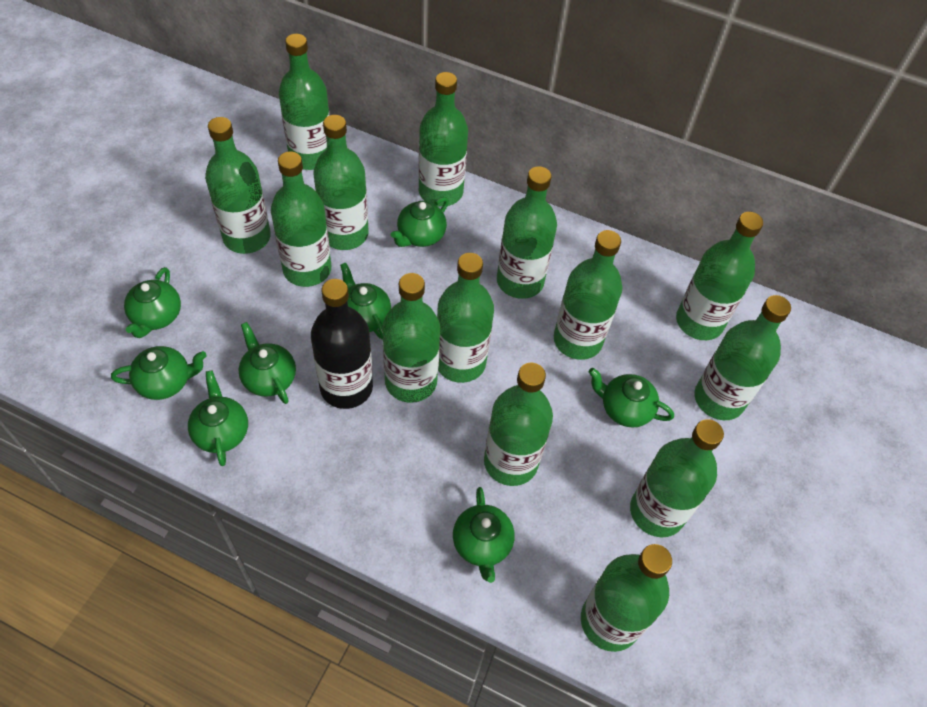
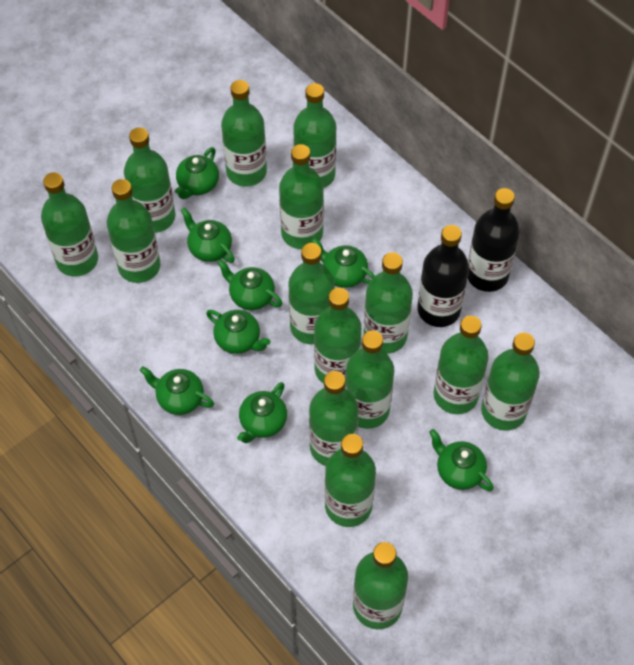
black bottle: [311,279,373,409] = 1 -> [417,225,469,327] [468,188,520,292] = 2
green bottle: [205,117,271,254] [271,151,331,287] [279,34,330,170] [313,115,369,250] [382,273,440,403] [418,72,468,207] [437,253,494,383] [484,363,553,486] [497,166,557,299] [554,230,623,360] [581,544,672,652] [630,419,724,537] [676,212,763,340] [694,295,791,420] = 14 -> [41,172,98,276] [107,179,161,283] [124,127,175,233] [221,80,267,186] [279,144,324,249] [288,243,335,344] [293,83,336,188] [309,371,359,466] [314,288,362,383] [325,434,376,527] [345,331,394,429] [353,542,408,629] [363,252,413,354] [434,316,489,414] [481,333,540,431] = 15

